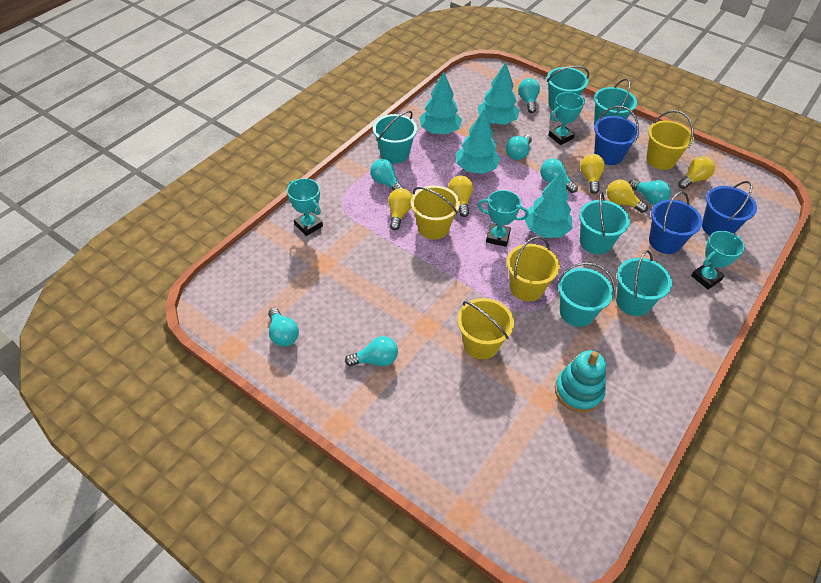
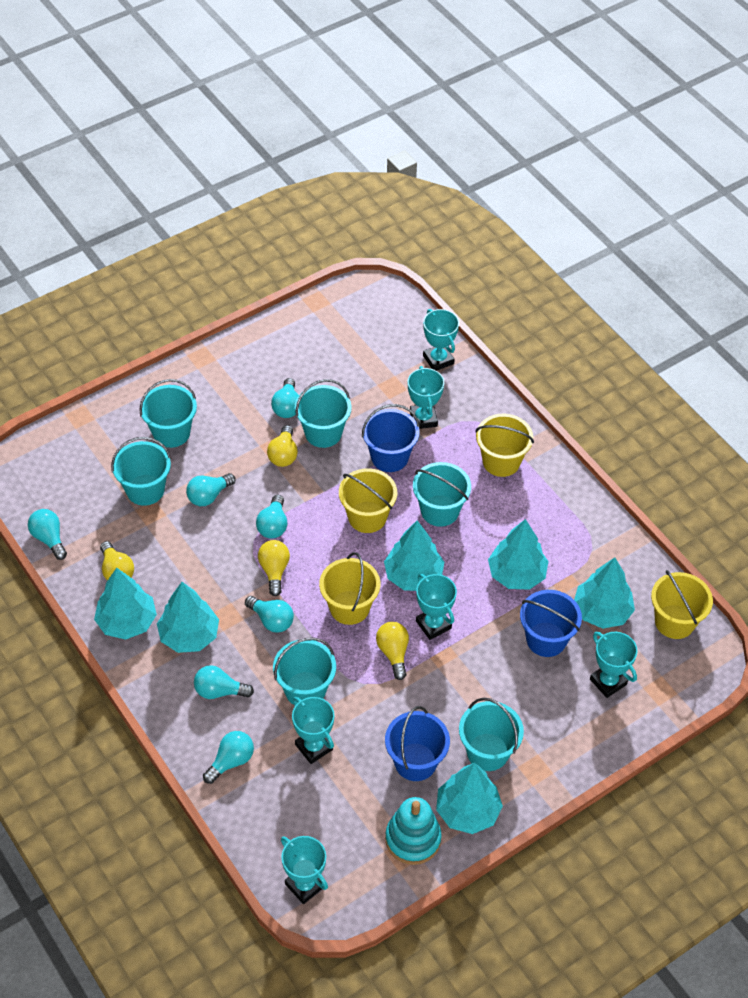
turquoise tree: [419,72,462,134] [456,110,500,174] [478,62,520,124] [525,172,572,238] = 4 -> [94,568,157,640] [157,582,219,653] [384,521,444,591] [436,763,503,834] [488,519,548,590] [574,557,635,629] = 6
turquoise trophy: [287,178,323,236] [478,190,529,247] [548,92,585,145] [691,231,745,289] = 4 -> [281,836,328,904] [292,697,334,764] [408,366,444,429] [416,574,457,640] [423,309,459,371] [590,632,638,698] = 6
yellow light bulb: [388,188,412,230] [448,175,473,217] [580,154,605,194] [607,180,648,213] [678,156,715,189] = 5 -> [100,541,134,581] [258,540,290,596] [267,425,298,467] [376,622,409,680] = 4

